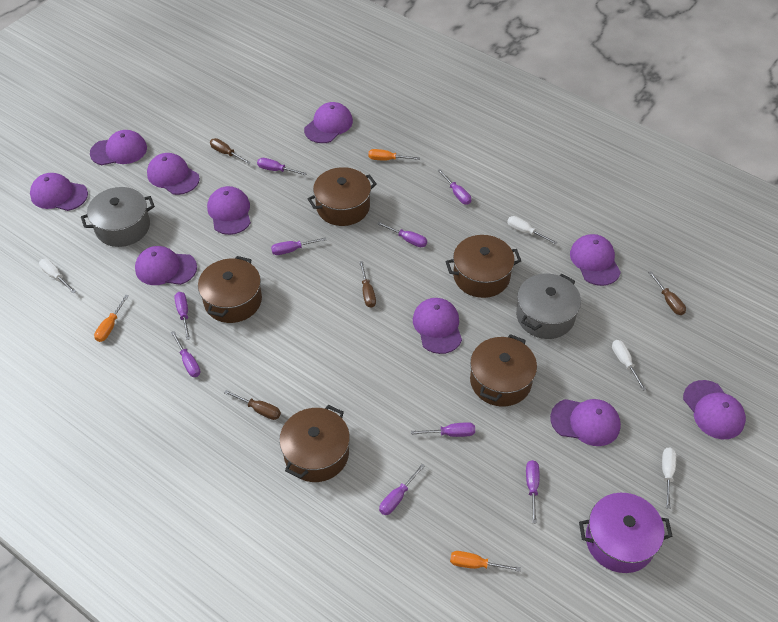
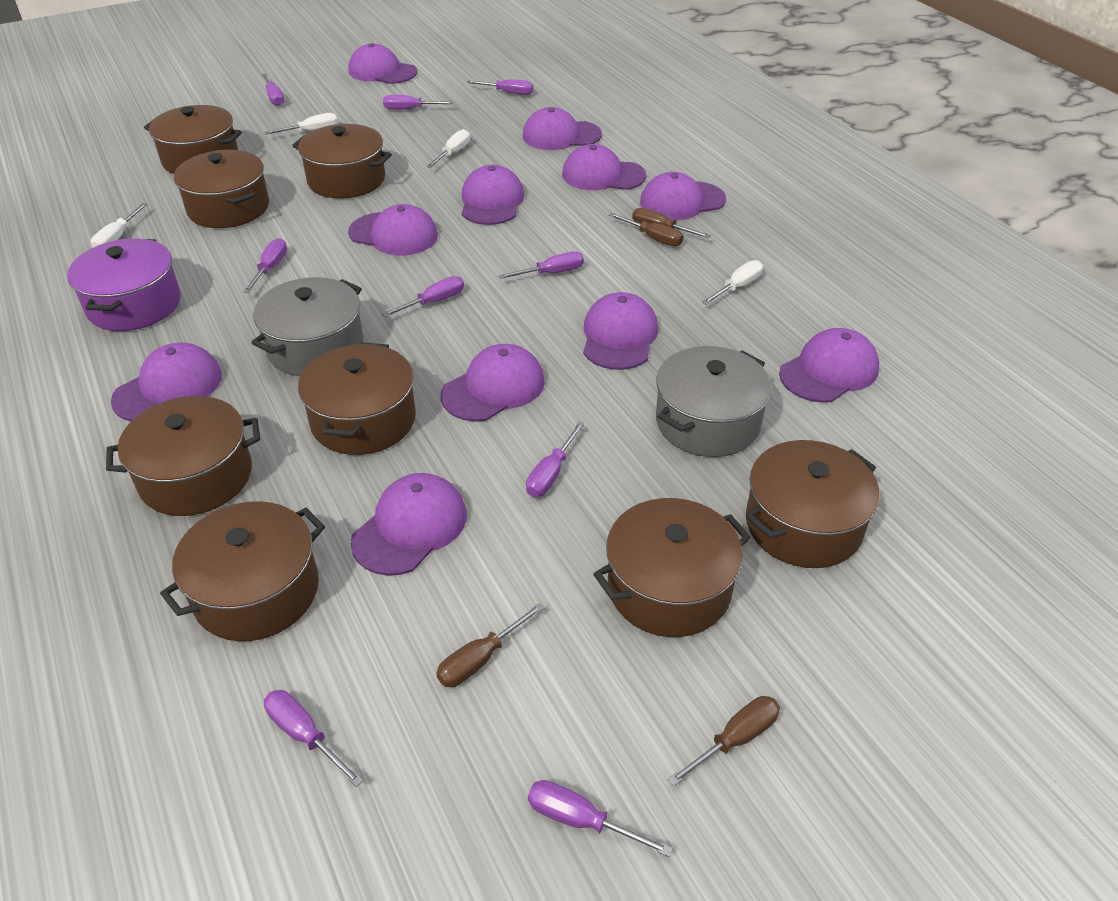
brown pot: [198,256,262,323] [279,405,350,482] [307,167,377,226] [446,235,521,298] [470,334,537,407] = 5 -> [106,396,260,516] [144,105,242,174] [160,501,325,641] [174,150,269,228] [292,124,392,199] [298,342,416,455] [594,498,751,637] [746,440,880,568] = 8
orange screwdriver: [94,295,129,342] [368,149,420,161] [450,551,521,572] = 3 -> none = 0
purple cap: [30,173,88,211] [90,130,147,165] [135,246,197,285] [147,153,200,195] [207,186,251,235] [304,102,353,143] [413,298,462,354] [550,399,621,446] [570,234,621,286] [683,380,746,439] = 10 -> [111,343,222,421] [348,43,417,84] [348,204,438,256] [351,473,467,576] [441,344,545,422] [462,165,524,225] [523,107,602,150] [562,144,646,190] [583,292,658,370] [640,172,726,220] [779,328,879,403] = 11

